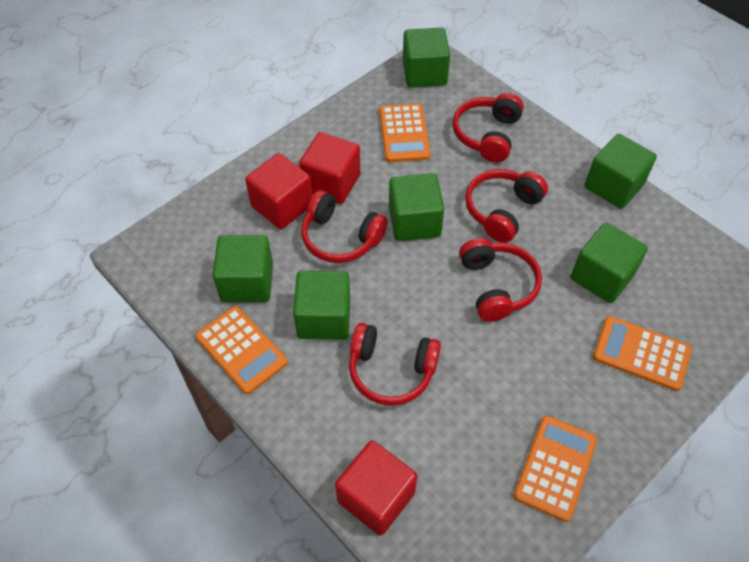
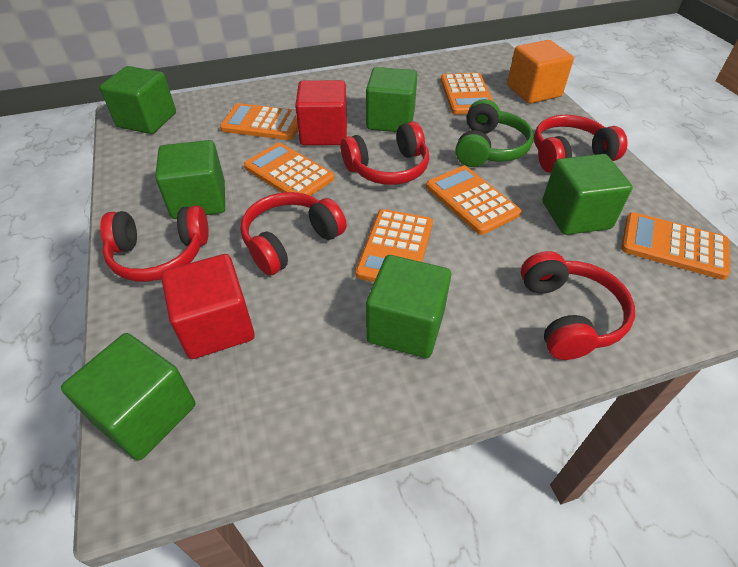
green headphones: none = 0 -> [455,99,534,167] = 1
orange calculator: [196,306,288,394] [379,104,431,162] [514,416,597,522] [593,316,692,391] = 4 -> [220,103,298,140] [244,143,334,196] [356,209,433,282] [426,166,521,235] [441,73,494,115] [621,212,730,280] = 6
orange cube: none = 0 -> [507,40,574,104] = 1
red cube: [245,153,312,229] [299,132,360,204] [335,440,417,536] = 3 -> [161,254,255,359] [295,80,347,146] = 2

